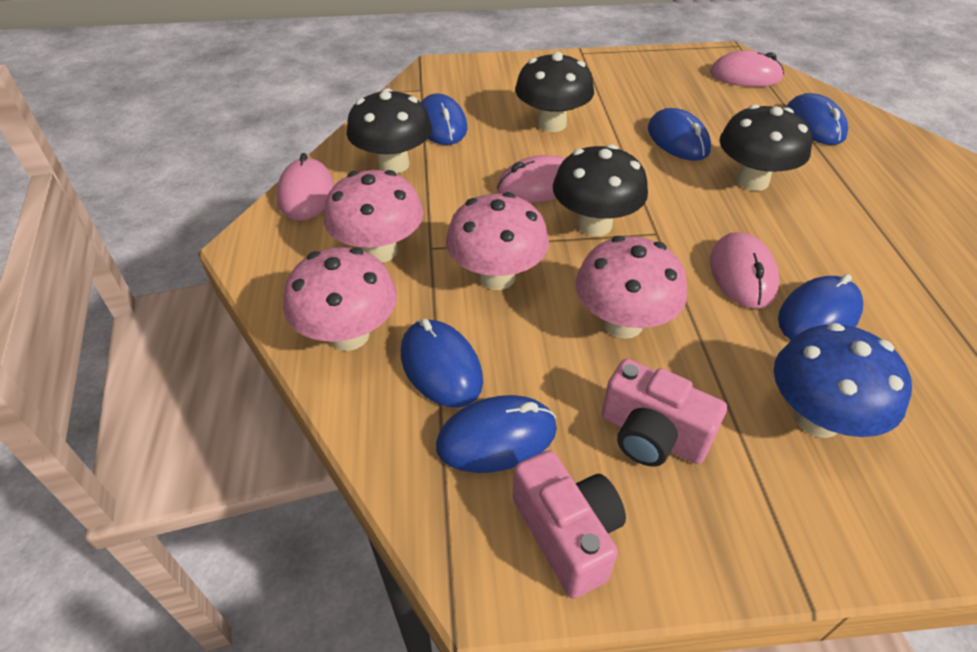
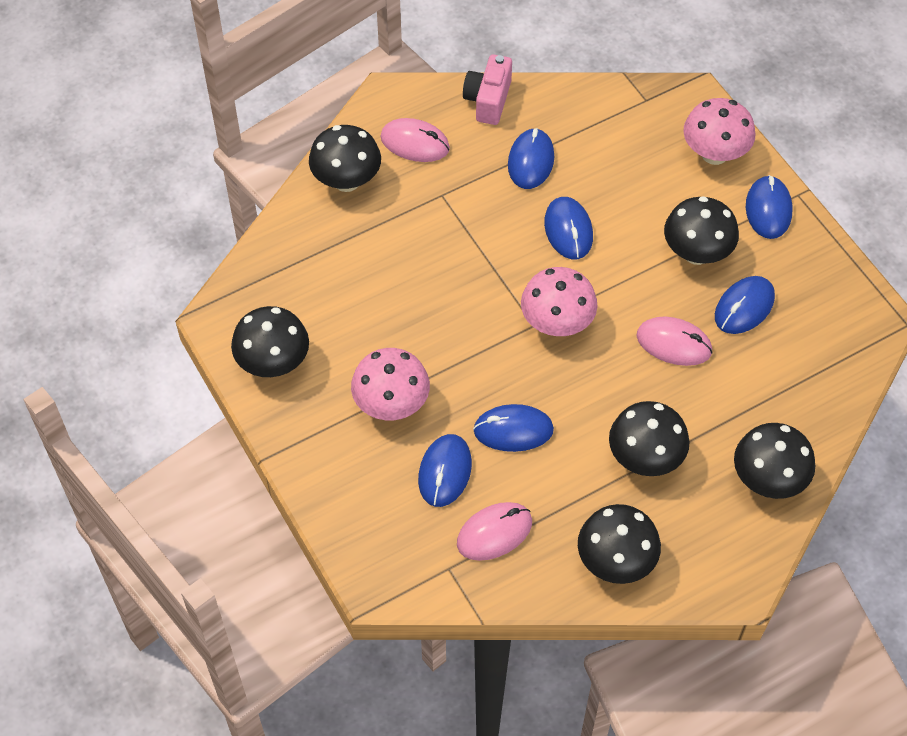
black mushroom: [346,88,432,174] [515,52,594,132] [553,144,648,236] [720,104,812,191] = 4 -> [231,306,309,377] [309,125,381,192] [578,504,661,584] [609,401,690,476] [664,196,739,265] [734,423,815,499] = 6
blue mushroom: [774,323,912,438] = 1 -> none = 0
pink camera: [513,450,626,599] [601,359,727,467] = 2 -> [463,54,512,125] = 1
pink mouse: [276,153,334,221] [497,155,565,203] [710,50,784,87] [710,232,780,309] = 4 -> [380,118,450,162] [457,502,532,561] [636,317,713,366] = 3
pink mushroom: [283,247,397,351] [324,170,423,263] [446,192,549,290] [576,236,687,339] = 4 -> [351,348,430,420] [521,267,598,336] [683,98,755,165] = 3

